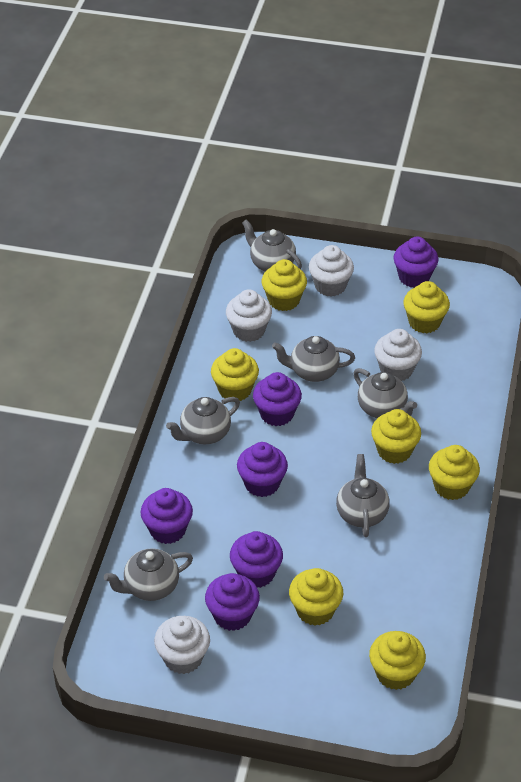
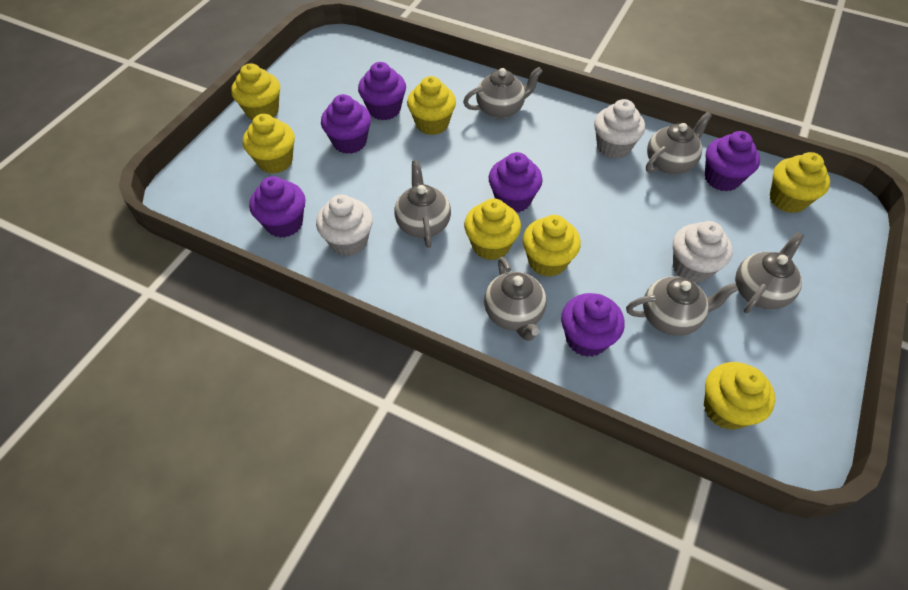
white cupcake: [154,616,210,674] [226,289,272,342] [309,245,354,296] [374,329,422,381] = 4 -> [316,194,373,256] [594,99,645,159] [673,221,733,283] = 3

